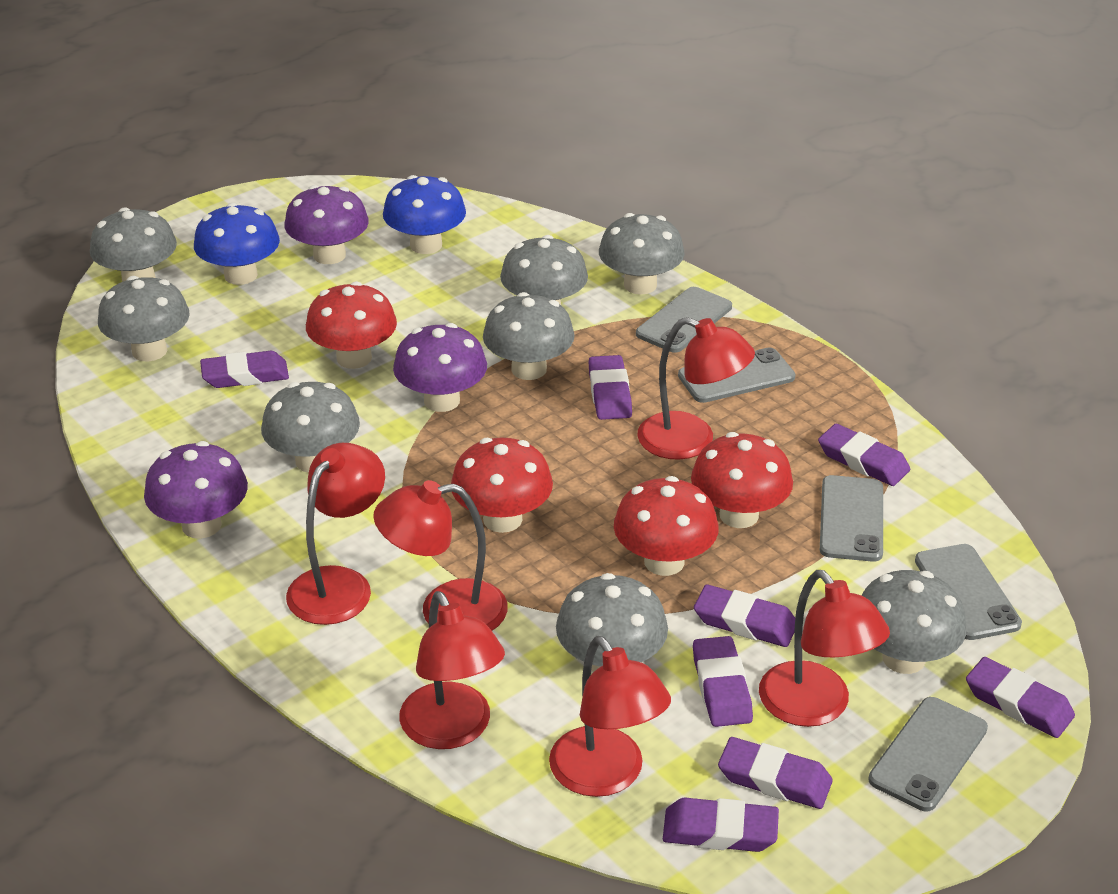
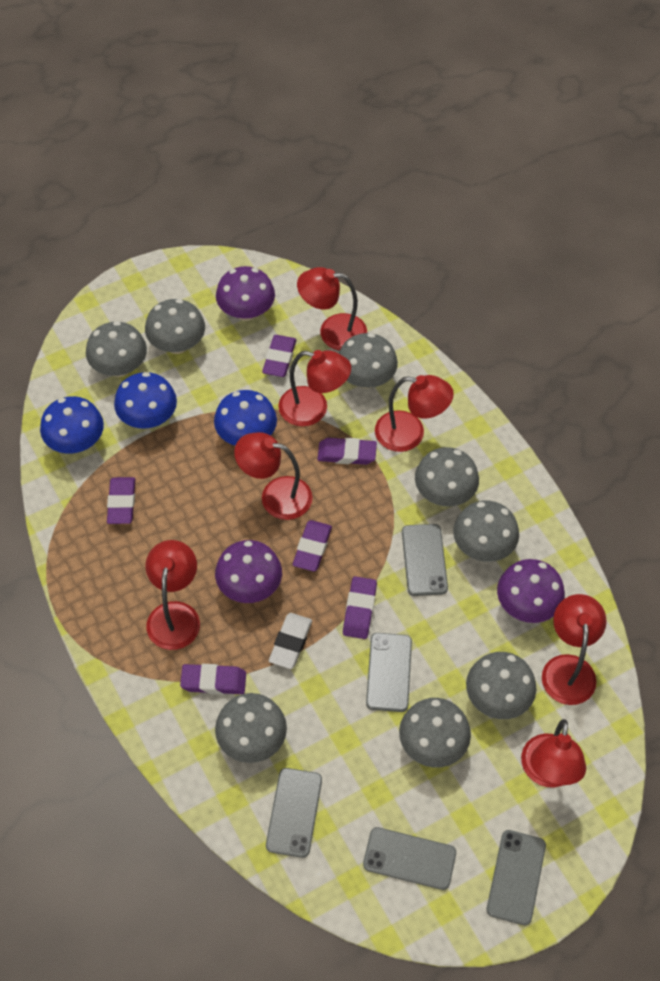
blue mushroom: [194,203,280,285] [383,175,466,254] = 2 -> [40,396,104,454] [114,372,177,429] [214,390,277,445] = 3
purple eraser: [200,351,289,388] [588,355,632,420] [663,798,779,852] [693,636,753,727] [694,585,795,647] [718,737,833,809] [818,424,910,486] [966,657,1075,738] = 8 -> [107,477,135,524] [180,664,246,695] [262,335,296,377] [293,520,332,572] [317,438,377,465] [343,576,377,639] = 6
red lamp: [286,443,385,625] [374,480,508,631] [399,591,505,749] [549,636,671,797] [637,317,755,460] [759,570,890,727] = 6 -> [145,540,200,650] [234,432,313,520] [278,350,351,426] [297,267,367,351] [375,375,454,452] [521,719,586,788] [542,594,607,705] = 7
red mushroom: [306,281,397,369] [451,437,553,533] [614,476,719,576] [691,432,793,528] = 4 -> none = 0
white eraser: none = 0 -> [269,613,312,669] = 1

